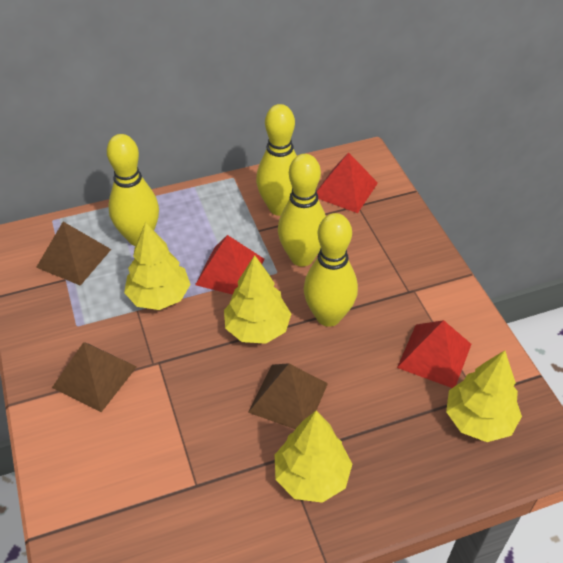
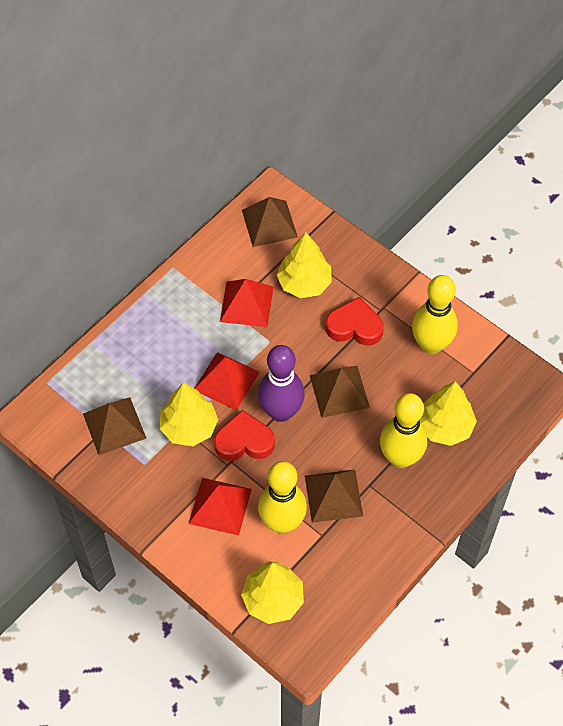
brown pyramid: [36,222,111,286] [52,342,137,412] [248,363,328,429] = 3 -> [83,397,146,455] [242,197,298,247] [305,470,363,523] [310,366,370,418] = 4
purple bowling pin: none = 0 -> [258,345,305,422] = 1
red heart: none = 0 -> [214,410,275,461] [326,297,384,346] = 2
yellow bowling pin: [107,134,159,246] [256,104,297,216] [278,154,326,266] [304,213,358,327] = 4 -> [258,461,307,533] [380,393,427,468] [412,275,458,354] = 3

